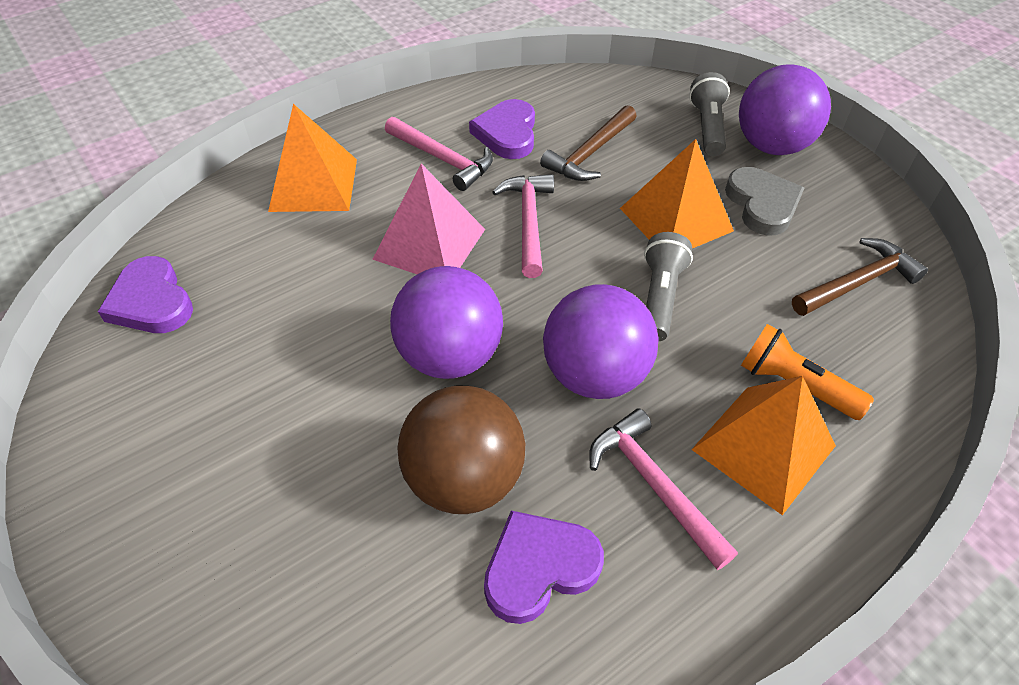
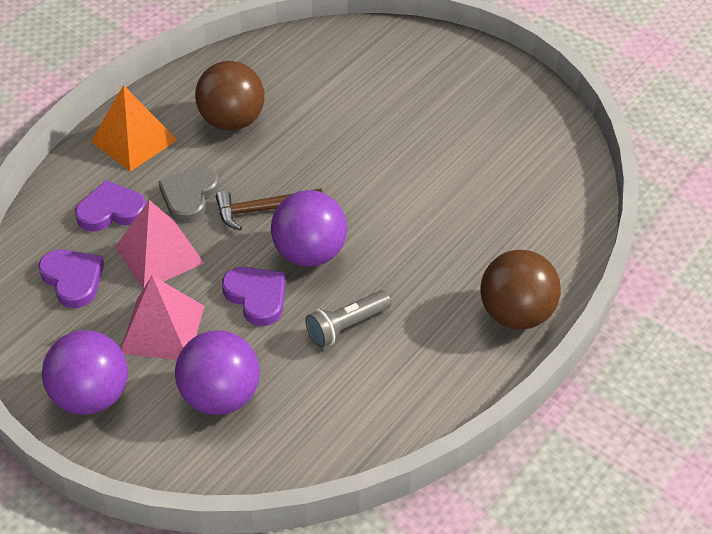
brown ball: [397,386,525,514] = 1 -> [195,61,265,131] [481,250,561,329] = 2
brown hammer: [540,105,637,181] [792,238,928,316] = 2 -> [216,188,323,230] = 1
grey flashlight: [644,232,693,341] [689,72,730,156] = 2 -> [305,290,392,348] = 1
orange flashlight: [741,324,874,420] = 1 -> none = 0
orange pyramid: [268,104,357,212] [620,139,734,248] [691,376,836,515] = 3 -> [91,85,177,172] = 1
pink hammer: [385,117,493,191] [493,174,554,278] [589,408,738,570] = 3 -> none = 0
pink pyramid: [372,164,485,274] = 1 -> [115,200,204,289] [121,276,204,360] = 2

